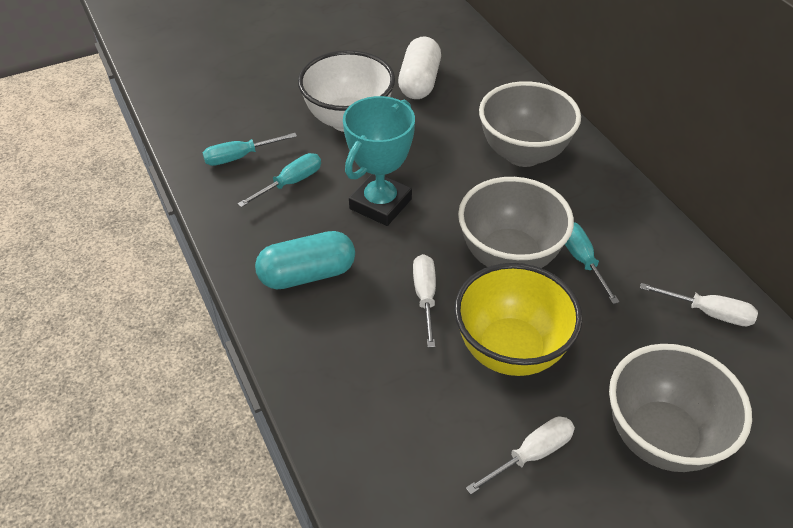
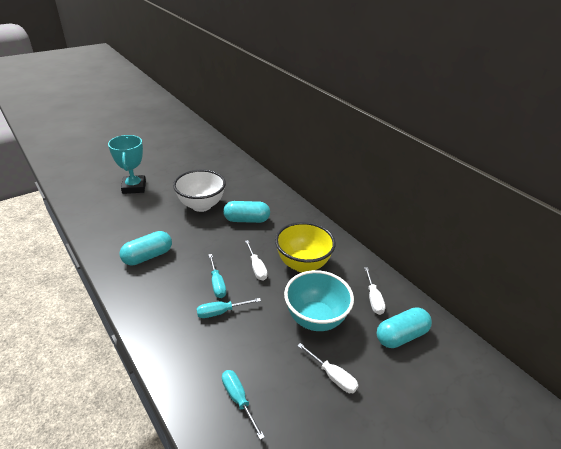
grey bowl: [458,177,574,268] [479,81,581,167] [609,344,752,472] = 3 -> none = 0
turquoise bowl: none = 0 -> [284,270,354,331] = 1
turquoise capsule: [255,231,355,289] = 1 -> [119,231,172,265] [223,201,270,223] [377,307,432,348] = 3
white capsule: [398,37,441,99] = 1 -> none = 0

